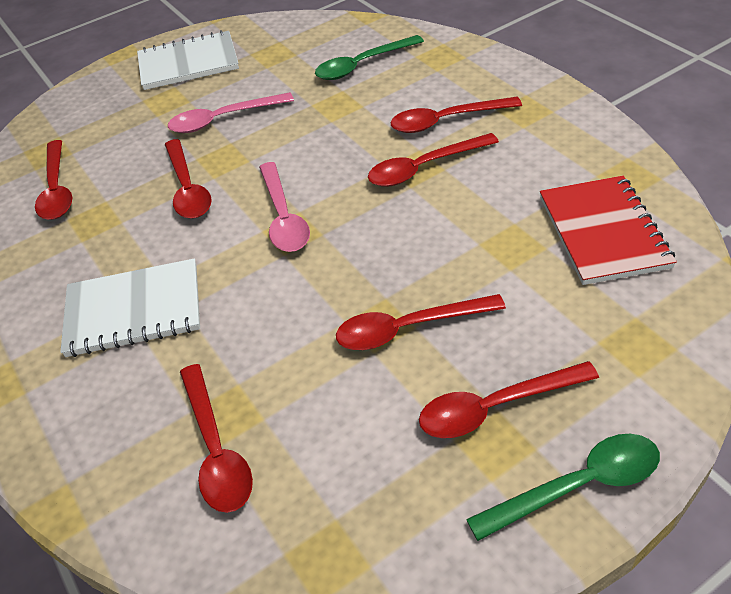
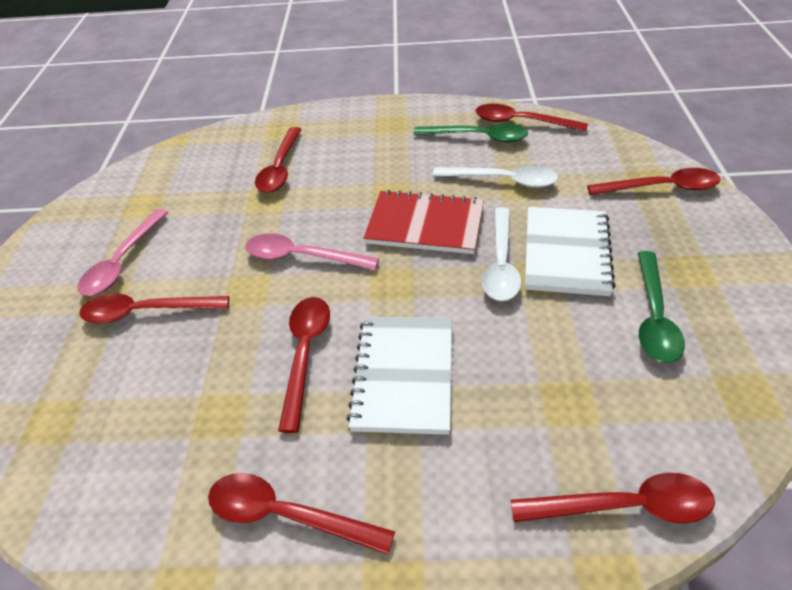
white spoon: none = 0 -> [433,166,558,188] [482,207,522,301] = 2

